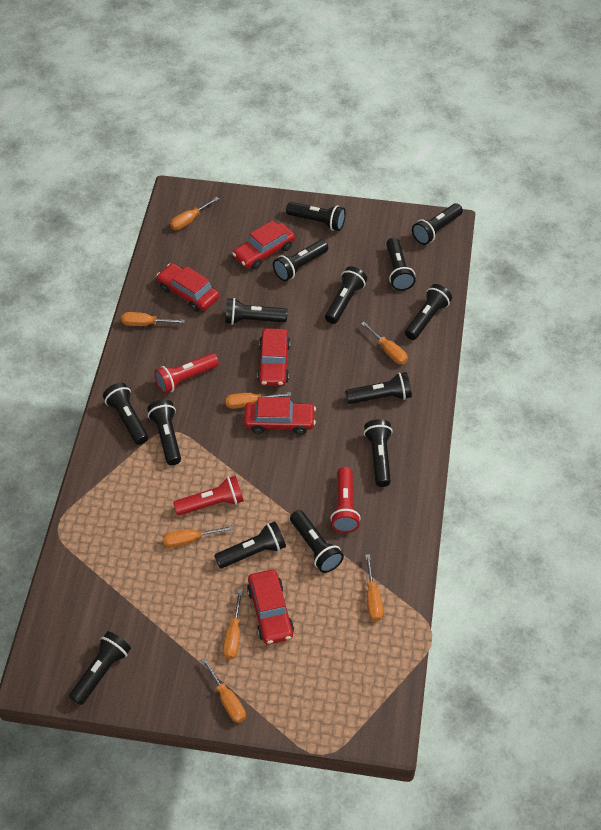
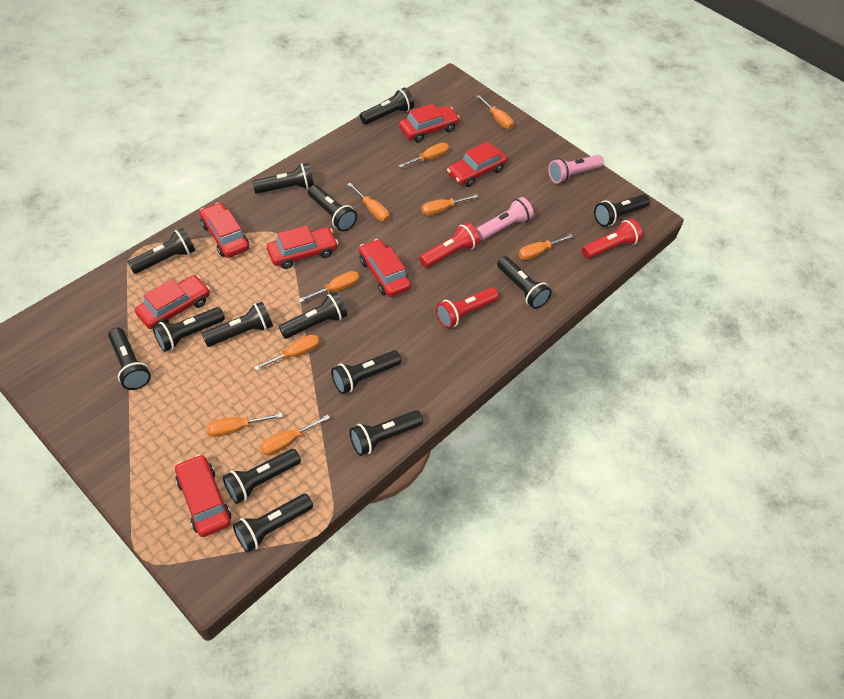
orange screwdriver: [121,312,185,326] [163,525,233,548] [170,197,219,230] [201,658,246,723] [223,590,243,659] [225,392,291,409] [361,322,408,364] [365,554,383,621] = 8 -> [207,413,283,437] [254,335,320,370] [260,415,330,456] [298,271,360,303] [347,183,390,221] [398,143,449,168] [422,194,478,216] [476,95,514,129] [519,234,573,260] = 9
pink flashlight: none = 0 -> [476,197,534,240] [548,155,604,183] = 2
red car: [156,263,219,312] [232,220,295,269] [244,397,316,435] [247,570,294,644] [257,329,290,386] = 5 -> [135,275,210,329] [175,454,231,537] [200,202,249,258] [267,226,338,269] [359,239,411,297] [399,104,460,142] [447,142,507,187] = 7

